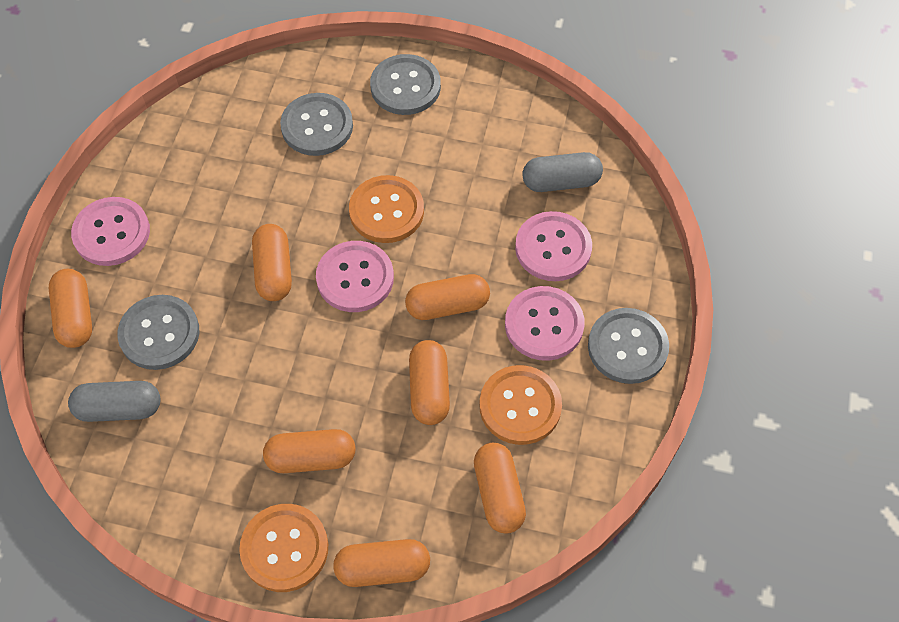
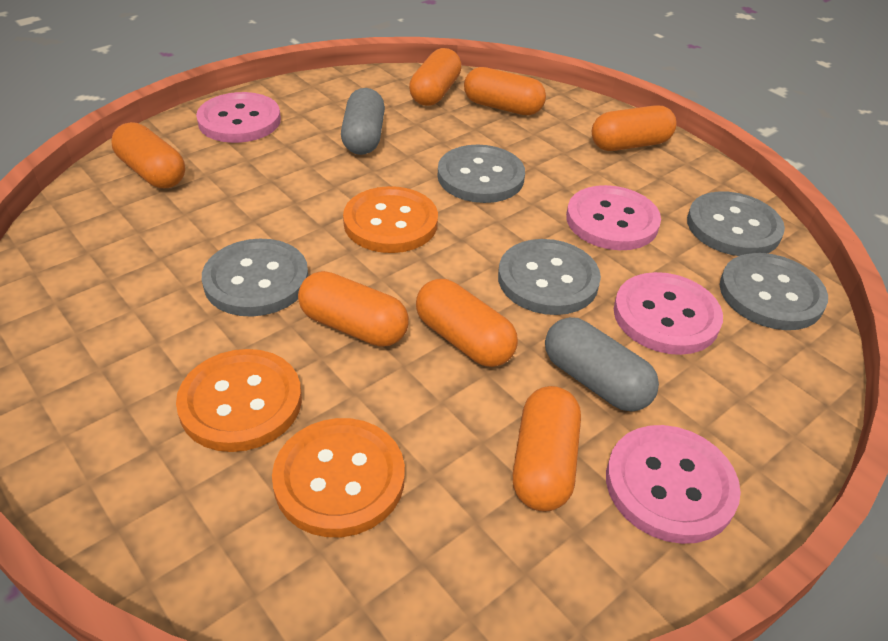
grey button: [117,295,199,370] [280,93,353,156] [370,54,441,115] [588,308,669,384] = 4 -> [202,239,308,317] [437,145,525,203] [498,239,601,315] [687,191,785,256] [720,253,828,330] = 5

